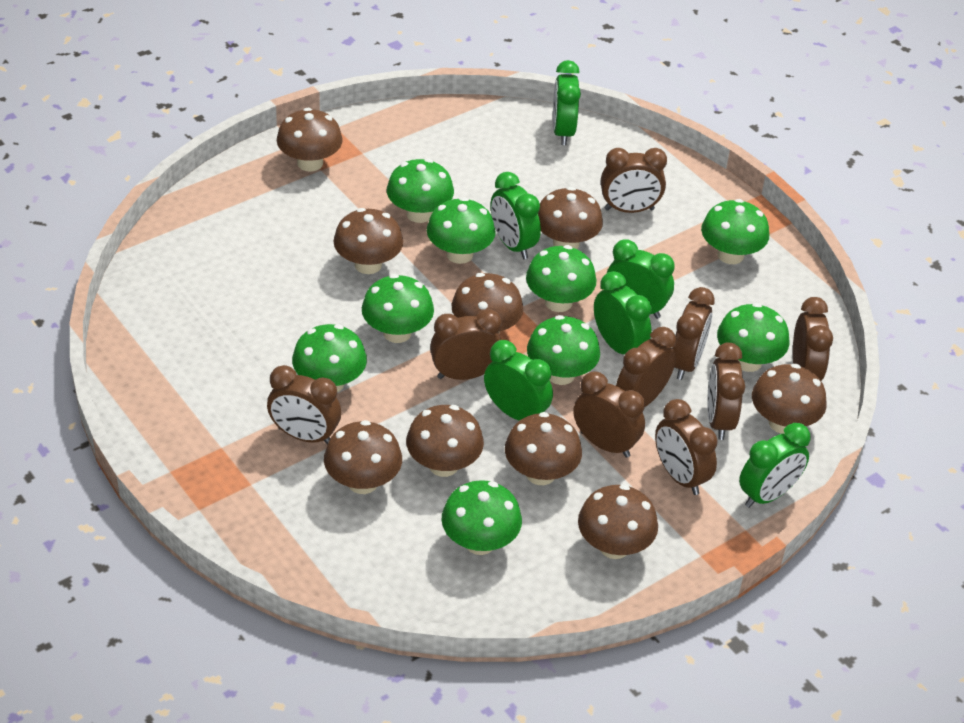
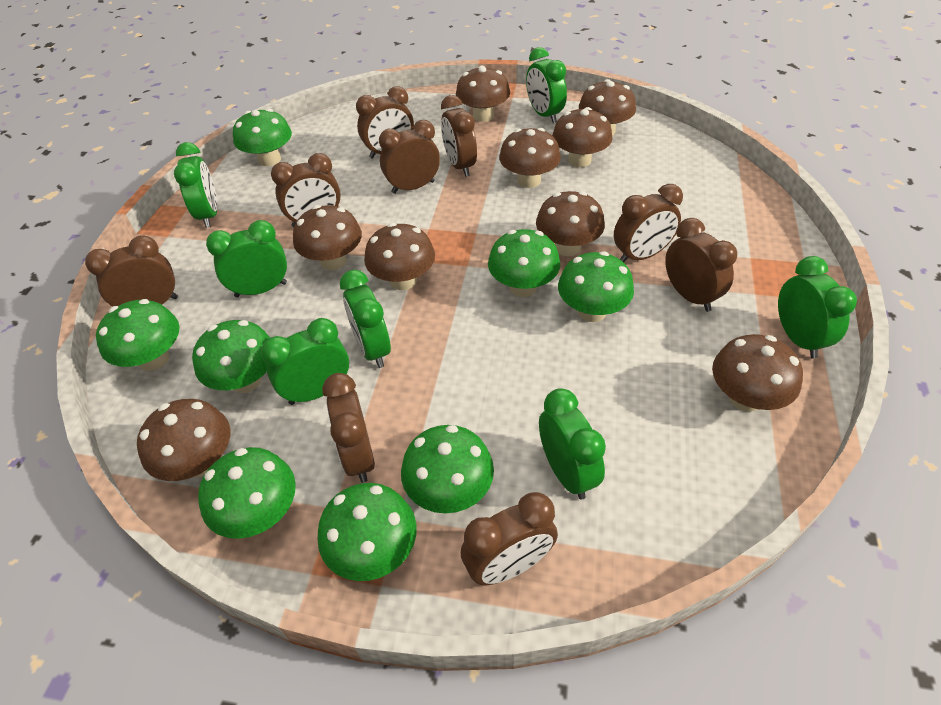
green clock: [484,340,553,421] [491,172,541,259] [553,60,581,145] [594,271,651,354] [607,239,674,319] [739,423,810,508] = 6 -> [174,142,217,228] [206,220,287,297] [261,318,349,405] [340,270,391,368] [526,47,567,123] [539,388,606,500] [778,256,857,359] = 7
green mushroom: [292,324,367,392] [362,274,434,343] [387,159,454,223] [427,197,496,264] [441,480,522,555] [526,245,596,312] [527,315,600,385] [701,199,769,264] [717,303,789,372] = 9 -> [96,299,180,371] [192,320,270,393] [198,447,296,539] [233,109,292,166] [318,483,417,581] [401,425,494,513] [488,229,560,297] [558,251,634,322] = 8

